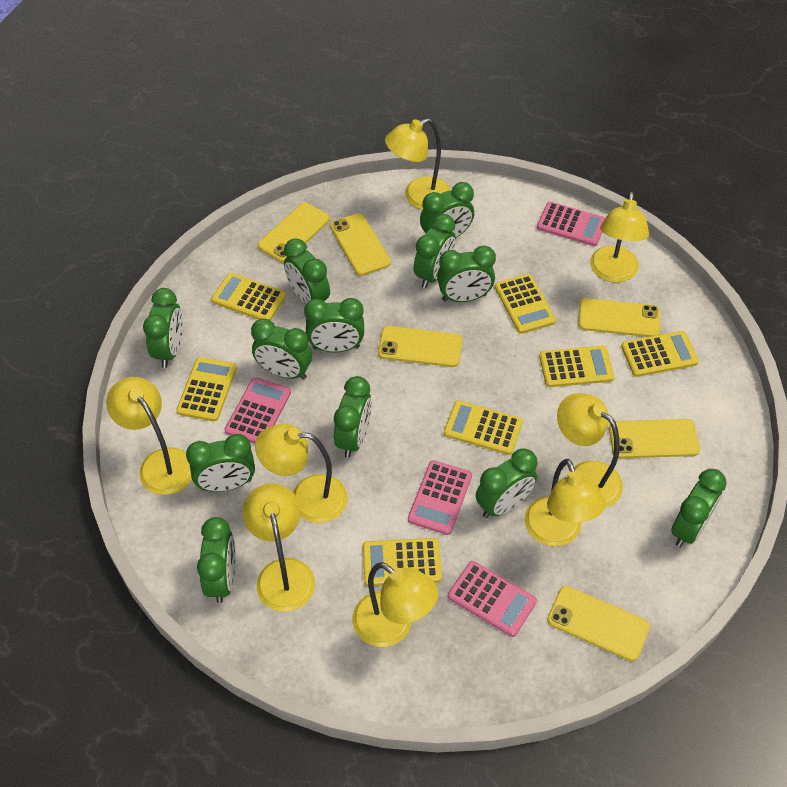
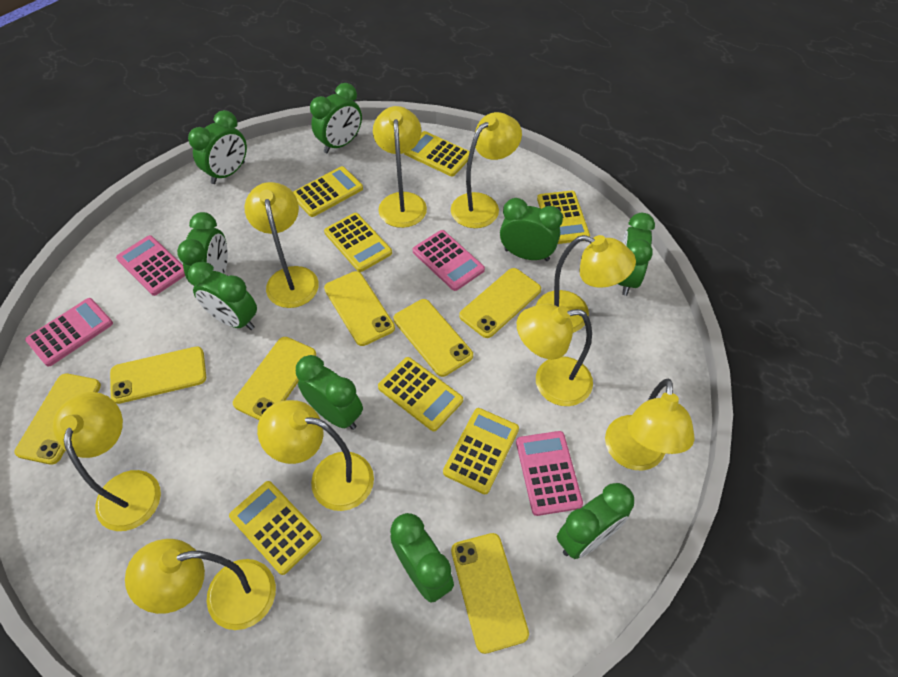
green clock: [143,288,183,368] [186,434,255,492] [197,517,236,603] [251,318,312,380] [284,238,330,304] [304,298,364,352] [334,376,372,458] [414,214,456,288] [420,182,474,238] [437,246,496,302] [476,448,538,518] [671,469,726,547] = 12 -> [177,212,228,284] [188,110,247,184] [188,261,257,330] [296,355,363,430] [310,83,362,153] [390,513,454,603] [500,198,563,261] [557,483,634,559] [618,213,655,296] = 9
yellow lamp: [106,377,192,495] [242,483,315,612] [255,424,348,523] [352,562,438,647] [385,118,451,210] [525,459,605,547] [557,393,623,508] [590,191,649,283] = 8 -> [53,392,161,531] [125,539,276,630] [244,182,319,308] [257,400,374,511] [373,106,427,228] [451,112,522,228] [517,304,593,406] [536,235,636,333] [605,379,695,470] = 9
yellow phone: [258,203,330,262] [330,213,391,276] [378,326,463,367] [547,586,650,661] [578,298,660,337] [609,419,700,458] = 6 -> [15,374,101,465] [110,346,206,404] [233,337,316,420] [324,271,395,346] [394,299,473,377] [451,533,529,654] [459,268,541,338] = 7

